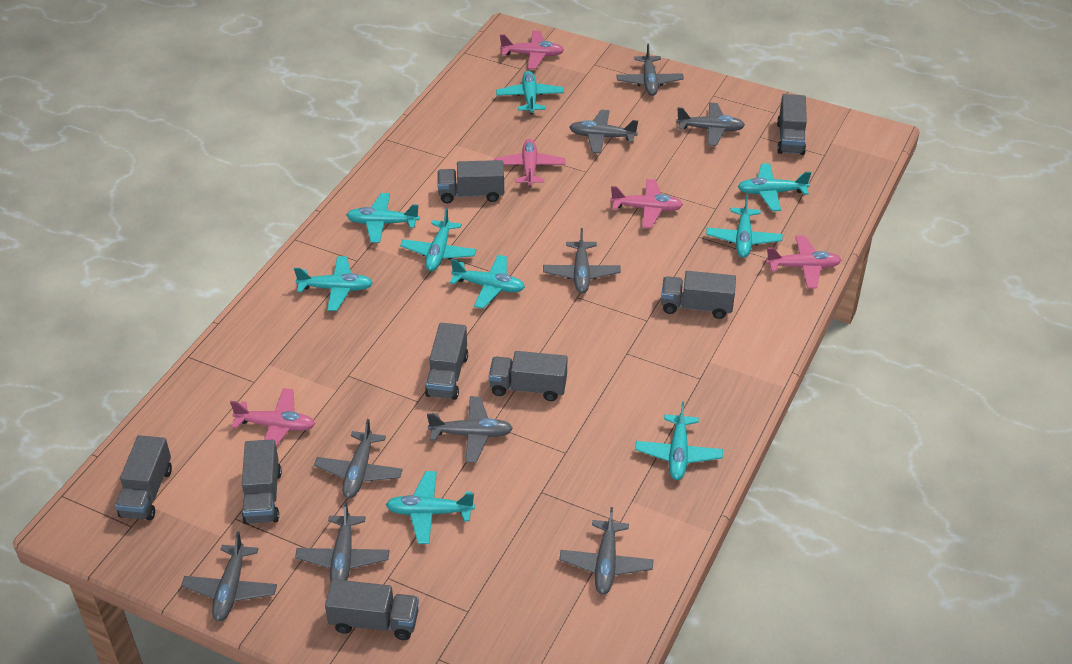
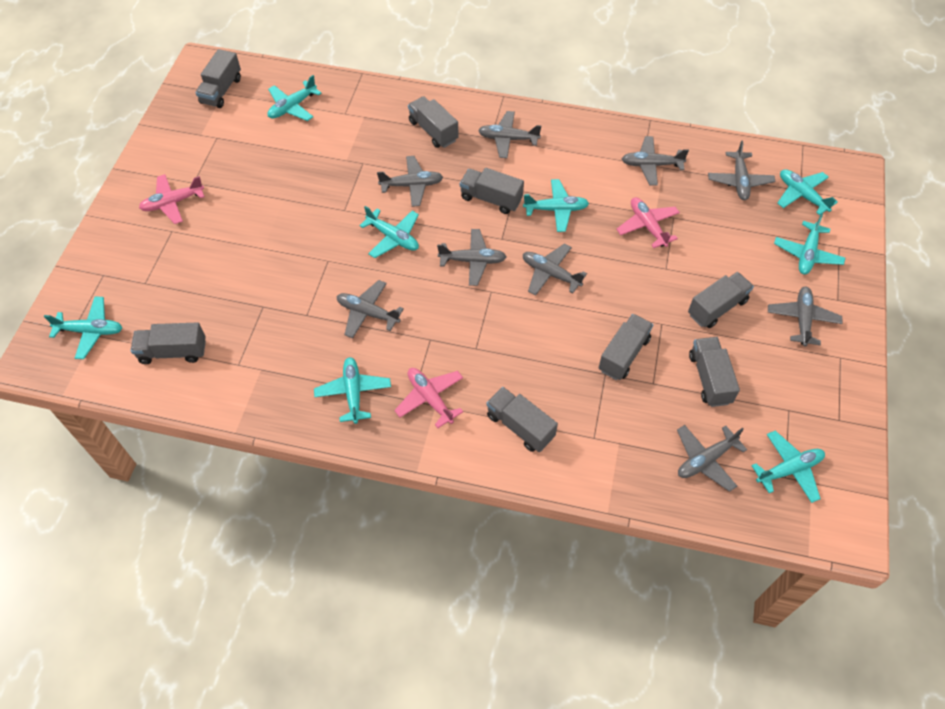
pink plane: [230,388,315,446] [494,139,566,187] [500,31,564,69] [610,179,683,228] [766,235,841,289] = 5 -> [139,174,205,224] [394,368,463,428] [616,197,680,248] = 3
turquoise plane: [294,256,373,311] [347,193,420,243] [386,471,475,544] [400,208,477,271] [450,255,525,309] [496,71,564,114] [635,401,723,480] [706,195,782,258] [738,163,811,211] = 9 -> [44,296,122,359] [267,75,322,121] [314,357,391,424] [359,206,419,258] [523,179,589,232] [751,431,825,503] [774,213,845,274] [777,169,838,215] = 8

